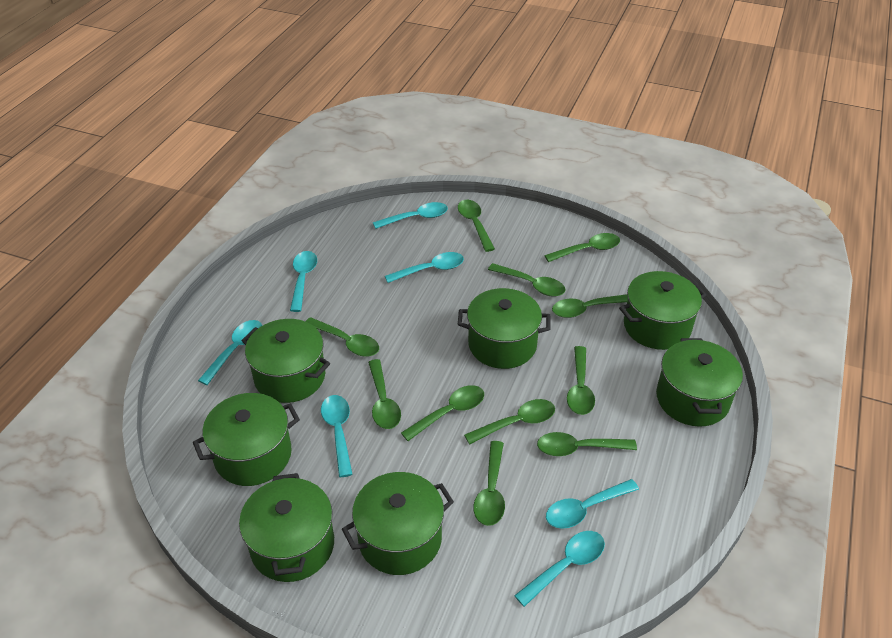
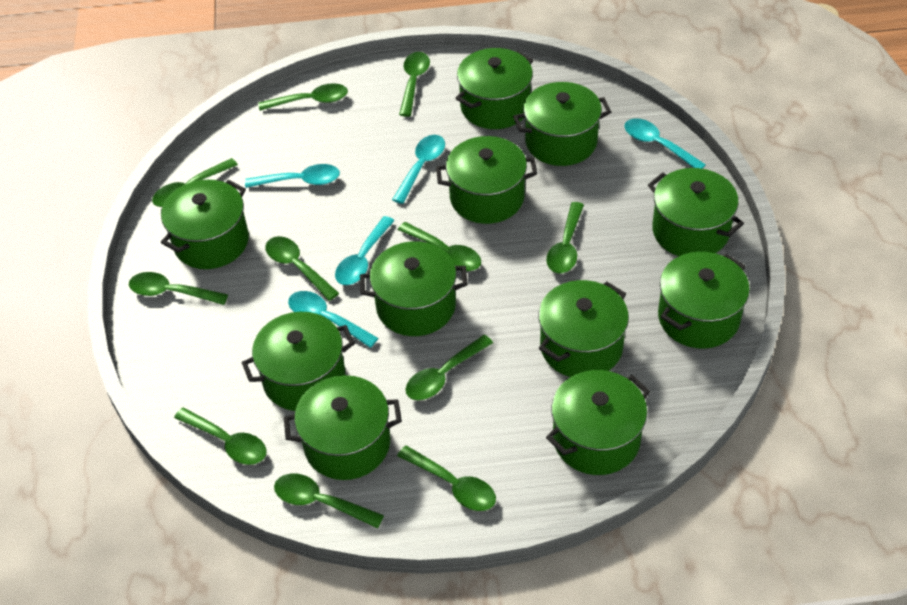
green pot: [193,393,300,486] [239,473,334,582] [242,319,330,403] [342,472,454,575] [458,288,551,369] [619,271,706,350] [656,338,743,427] = 7 -> [161,180,249,269] [242,312,355,411] [284,375,402,480] [360,241,468,336] [436,136,537,224] [455,48,533,129] [513,82,611,166] [538,280,629,377] [546,370,650,475] [648,168,744,256] [658,252,750,349] = 11
turquoise spoon: [198,320,262,385] [290,251,317,312] [321,395,353,477] [373,202,448,229] [385,252,464,283] [514,531,605,607] [546,479,639,529] = 7 -> [245,164,340,188] [288,291,378,348] [335,216,395,285] [392,135,445,204] [625,118,706,169] = 5

